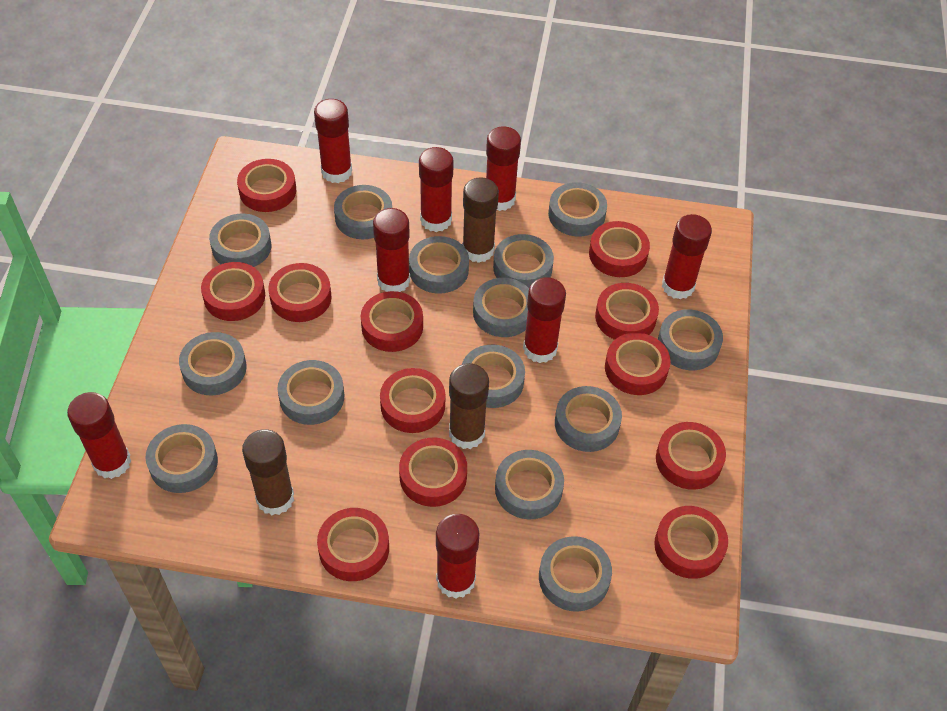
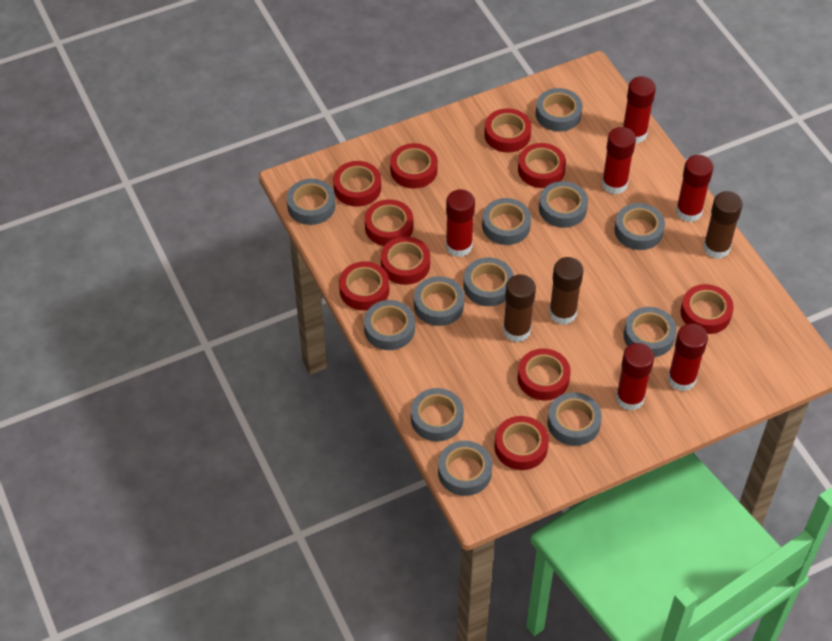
grey tape: [145,424,218,493] [179,332,247,395] [209,213,271,267] [277,360,344,425] [334,185,392,239] [409,236,469,294] [462,345,525,408] [473,278,529,337] [493,234,554,288] [495,450,564,519] [539,536,612,612] [548,182,607,237] [555,386,622,452] [658,309,723,370] = 14 -> [287,179,335,225] [364,300,415,350] [411,388,464,441] [414,276,464,326] [438,441,492,496] [464,257,514,306] [482,198,531,245] [536,88,583,132] [539,181,588,228] [547,392,602,446] [615,203,665,250] [624,307,677,357] = 12
red glue stick: [67,392,131,479] [314,99,352,183] [373,208,410,292] [419,147,454,232] [436,514,479,599] [486,126,521,211] [523,277,566,363] [662,214,712,299] = 8 -> [446,189,475,257] [602,127,636,194] [616,343,654,411] [622,76,656,143] [668,324,708,391] [676,155,713,222] = 6
red tape: [201,262,265,321] [237,159,296,212] [268,263,332,322] [317,508,389,581] [361,291,423,352] [380,368,445,433] [399,438,467,507] [589,221,650,277] [595,283,659,340] [605,333,671,395] [654,506,728,579] [656,422,726,490] = 12 -> [333,161,381,207] [339,261,389,311] [365,199,413,246] [381,236,430,285] [390,143,438,189] [484,108,531,152] [494,416,549,470] [518,143,566,188] [518,348,571,401] [681,284,734,334] = 10

